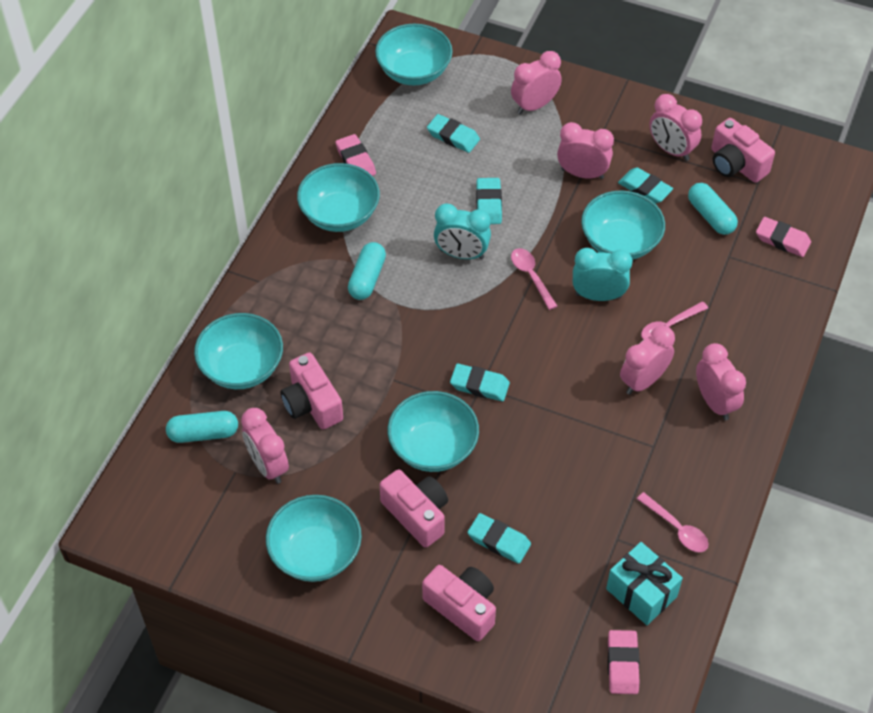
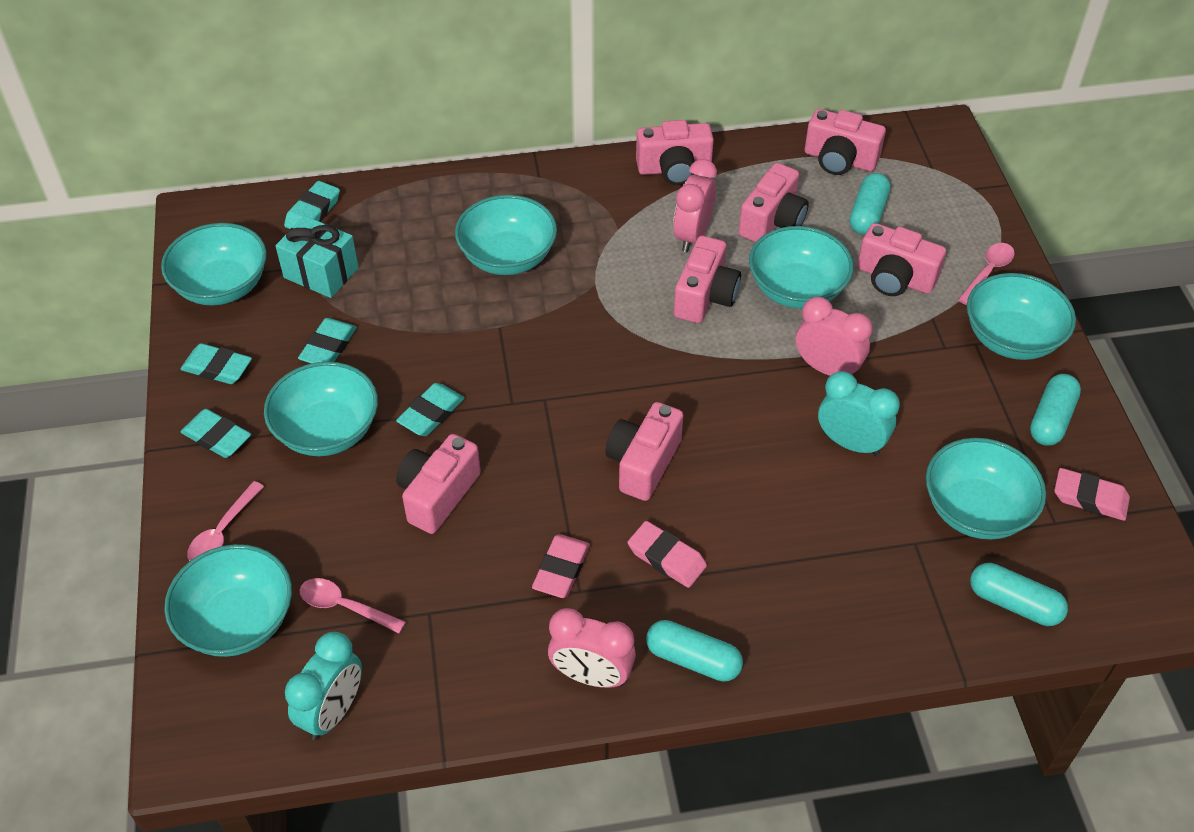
pink camera: [280,352,343,429] [380,470,448,548] [422,565,496,641] [711,118,775,183] = 4 -> [396,434,481,534] [606,402,683,501] [636,120,714,185] [674,236,741,323] [738,163,809,242] [805,109,886,175] [857,223,946,296] = 7
pink clock: [241,408,289,484] [511,51,562,114] [557,122,614,179] [620,325,675,395] [649,94,702,161] [696,343,746,420] = 6 -> [548,608,636,688] [673,159,717,252] [796,297,873,376] = 3
turquoise bowl: [194,313,283,389] [266,495,362,582] [297,163,380,232] [375,24,453,85] [388,391,479,472] [581,190,665,260] = 6 -> [161,223,267,305] [164,544,292,657] [264,362,378,456] [455,195,557,275] [749,226,853,309] [926,438,1046,539] [967,273,1076,360] = 7
turquoise capsule: [166,411,238,443] [348,242,386,300] [688,183,738,235] = 3 -> [646,620,743,682] [850,173,890,235] [970,563,1068,626] [1030,374,1081,446] = 4

